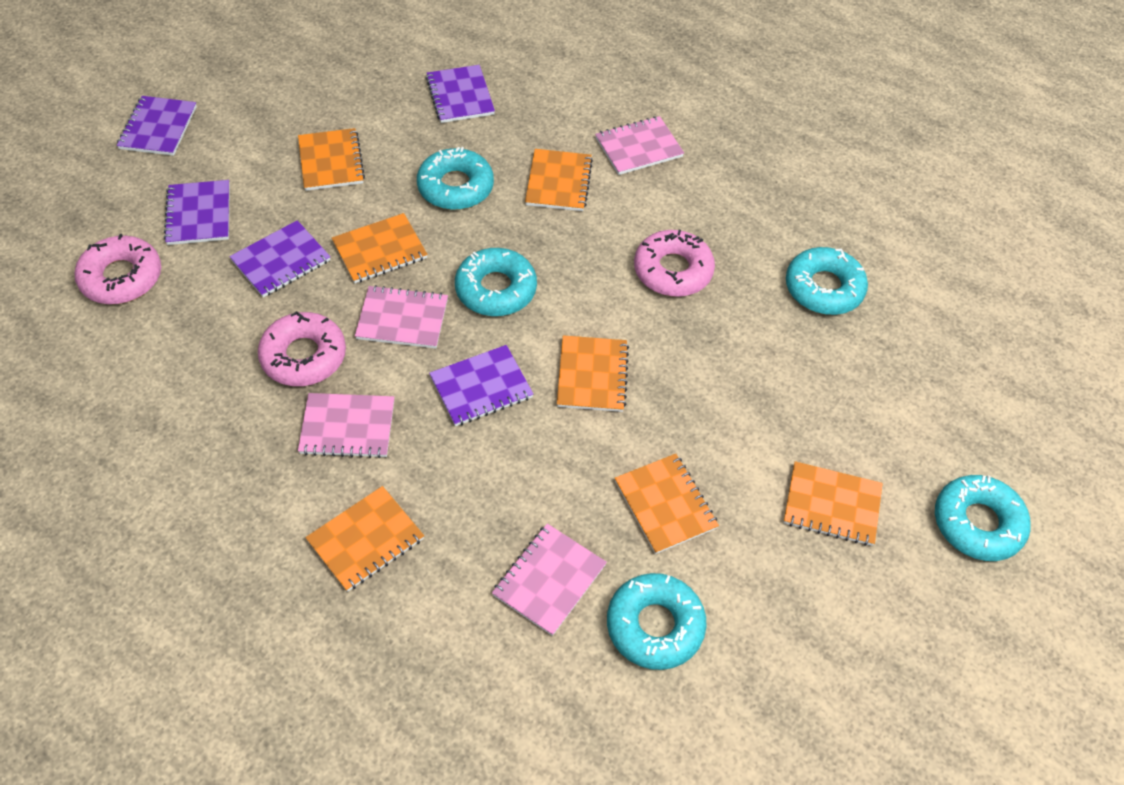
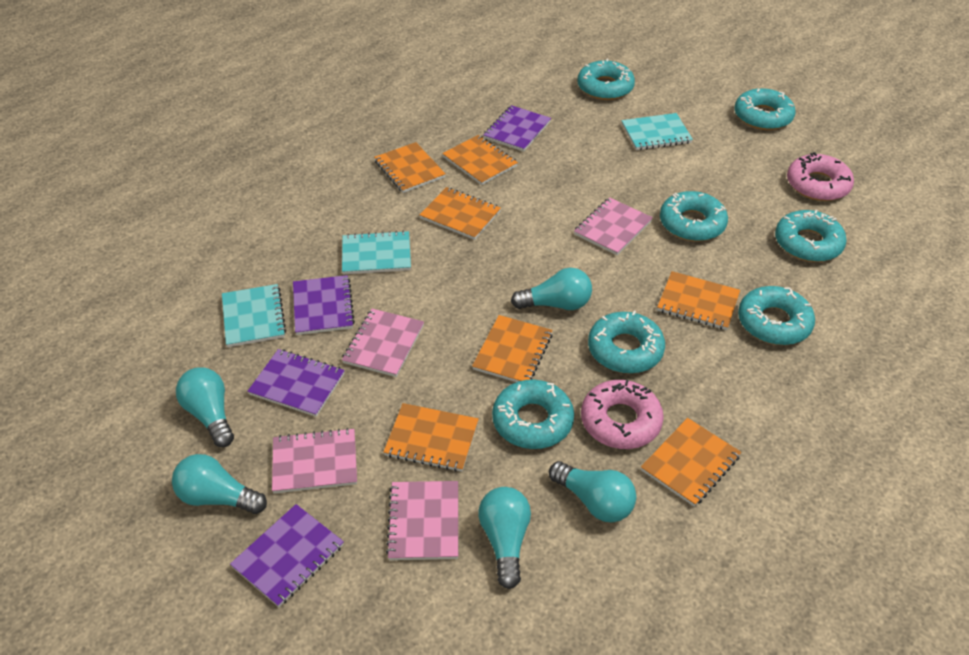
pink donut: [74,234,161,304] [258,311,346,386] [634,229,715,297] = 3 -> [581,380,664,449] [787,152,854,201] = 2
purple notebook: [117,96,197,156] [164,180,230,245] [229,220,330,297] [426,65,495,123] [429,345,533,426] = 5 -> [230,504,344,607] [247,349,345,417] [293,275,355,335] [483,105,551,152] = 4
turquoise donut: [417,147,494,210] [455,248,537,316] [607,573,707,670] [786,247,868,315] [935,475,1031,561] = 5 -> [492,379,574,449] [577,59,635,100] [588,311,665,374] [660,191,728,241] [734,88,795,130] [738,286,815,345] [775,210,847,262] = 7
turquoise light bulb: none = 0 -> [172,454,267,514] [176,367,234,447] [478,487,531,589] [511,268,592,310] [549,461,636,522] = 5
turquoise notebook: none = 0 -> [222,284,286,347] [342,230,411,274] [622,113,693,150] = 3

